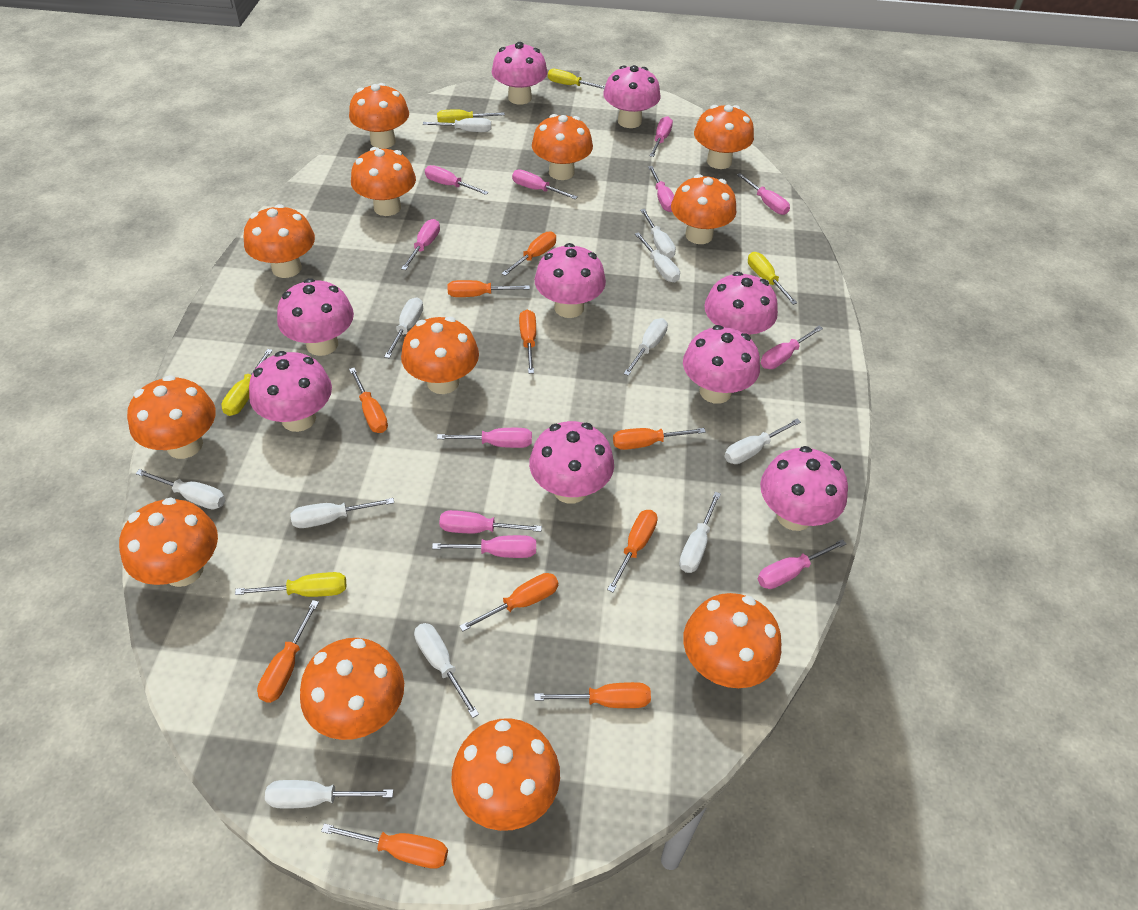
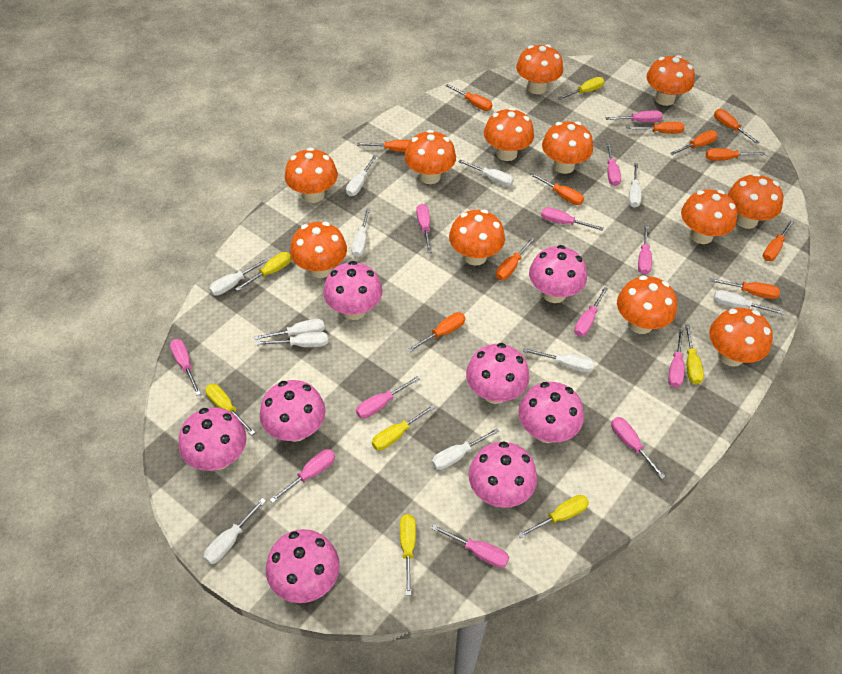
orange screwdriver: [257,600,319,703] [321,823,448,869] [349,367,388,433] [447,280,530,297] [459,573,558,631] [501,232,556,276] [519,310,536,374] [534,682,651,708] [607,510,658,592] [613,428,706,450] = 10 -> [357,140,410,152] [407,312,465,352] [445,84,492,111] [496,237,535,280] [531,173,584,205] [626,122,685,134] [670,130,718,155] [706,148,765,161] [710,278,780,299] [714,109,760,144] [763,220,794,261] = 11
pink mushroom: [249,351,332,432] [277,278,354,356] [492,42,547,105] [529,421,614,504] [535,243,606,318] [603,65,660,128] [683,325,760,404] [704,272,778,337] [760,446,848,531] = 9 -> [179,407,247,471] [260,380,326,442] [266,529,340,603] [323,261,383,320] [466,343,529,404] [469,441,537,508] [518,382,584,443] [529,245,587,303] = 8
pink screwdriver: [401,219,440,270] [425,165,489,195] [432,535,536,558] [437,428,532,448] [439,510,542,533] [512,170,577,199] [648,166,674,212] [650,116,673,157] [737,173,790,215] [758,539,846,589] [761,326,823,369] = 11 -> [170,339,201,396] [270,449,335,503] [356,376,420,418] [416,204,432,253] [431,524,509,568] [541,207,603,231] [574,287,608,337] [605,110,663,122] [606,143,621,186] [611,417,666,479] [638,225,652,275] [668,329,685,388] = 12
yellow screwdriver: [221,349,273,416] [235,572,346,597] [437,110,505,123] [548,69,605,89] [748,252,797,305] = 5 -> [205,384,255,435] [235,252,292,291] [372,404,435,450] [400,514,416,596] [518,495,589,538] [558,77,604,100] [685,325,704,384] = 7

